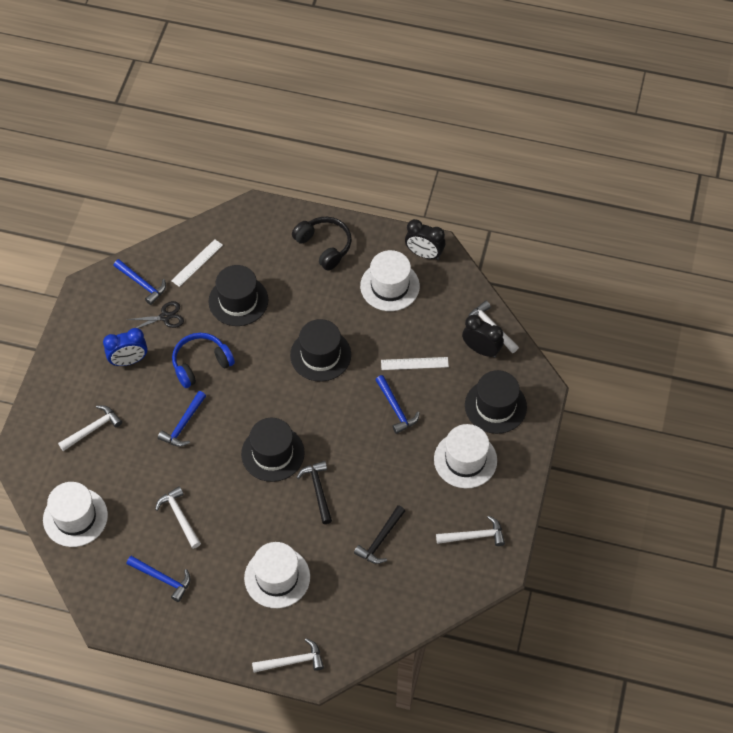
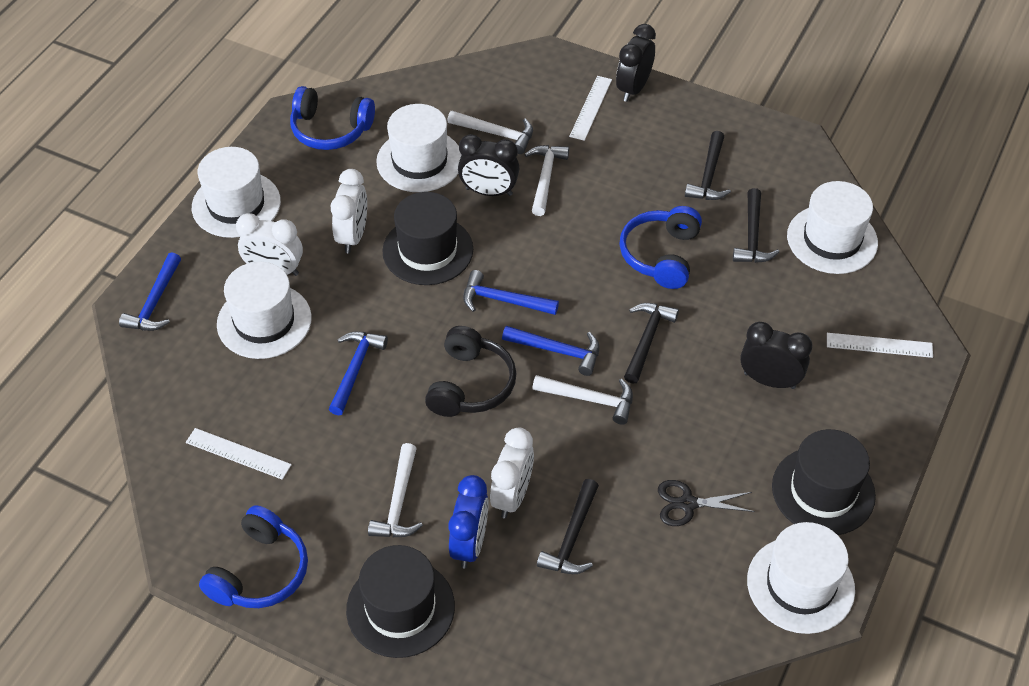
black clock: [405,219,445,260] [462,315,504,358] = 2 -> [458,134,519,196] [616,24,656,102] [740,322,812,389] = 3
black hammer: [297,461,332,524] [354,505,405,564] = 2 -> [537,479,599,574] [624,303,679,384] [685,131,731,200] [733,188,779,263] = 4
black hat: [208,265,268,326] [241,418,305,482] [290,319,351,382] [465,370,527,434] = 4 -> [346,545,455,658] [382,192,473,285] [772,429,876,535] = 3
blue headphones: [172,333,235,388] = 1 -> [199,505,308,608] [290,86,375,150] [620,206,702,289] = 3
white clock: none = 0 -> [236,213,303,276] [330,169,367,253] [490,428,534,518] = 3
white hammer: [58,405,122,451] [155,486,201,549] [252,638,324,673] [436,515,505,546] [468,301,519,353] = 5 -> [368,443,423,537] [447,111,533,154] [524,145,569,216] [532,375,633,425] = 4
white hat: [43,482,108,547] [244,542,310,608] [360,250,420,311] [434,424,497,488] = 4 -> [192,147,281,238] [217,262,312,359] [376,104,461,192] [747,522,855,634] [787,181,878,274] = 5
white ruler: [171,239,223,287] [381,357,449,370] = 2 -> [186,428,292,480] [569,76,612,141] [827,333,933,358] = 3

